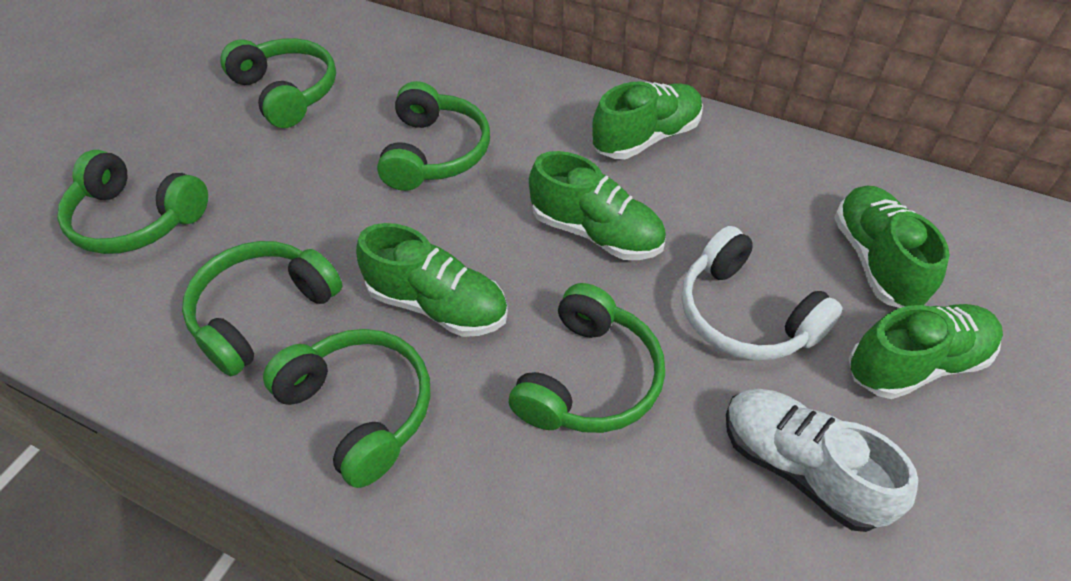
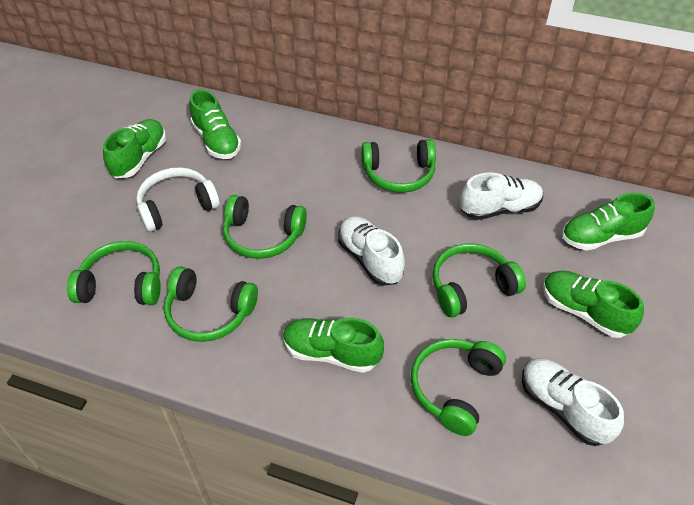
white shoe: [726,388,918,532] = 1 -> [338,216,405,286] [460,172,543,220] [522,358,624,446] = 3

